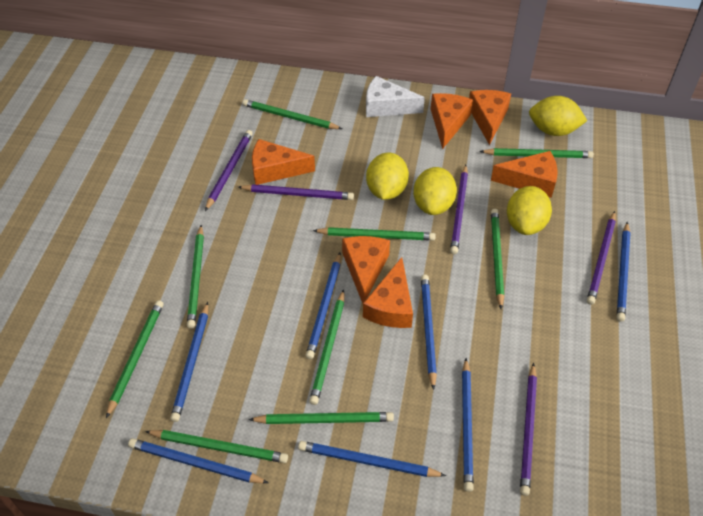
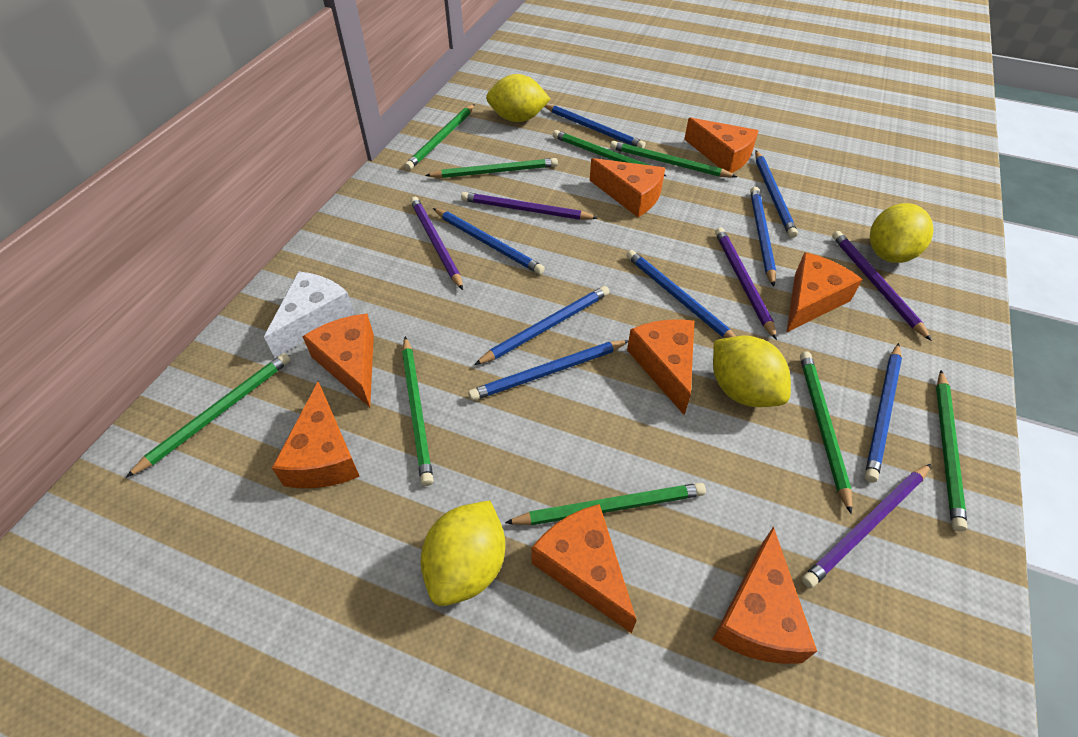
blue pencil: [128,438,269,483] [170,302,208,422] [298,441,446,477] [305,253,341,359] [421,275,437,390] [462,358,474,492] [617,222,631,322] = 7 -> [433,208,545,275] [468,340,629,401] [474,286,609,365] [544,104,646,148] [627,250,735,338] [750,187,776,287] [755,150,798,238] [865,343,902,482] = 8
orange cheese: [252,139,315,185] [342,236,390,304] [363,257,413,328] [431,93,473,149] [469,90,511,145] [491,151,557,198] = 6 -> [272,382,360,488] [302,314,374,407] [531,504,637,633] [590,158,665,217] [627,319,694,415] [684,117,759,173] [712,526,817,664] [787,252,863,332] = 8

